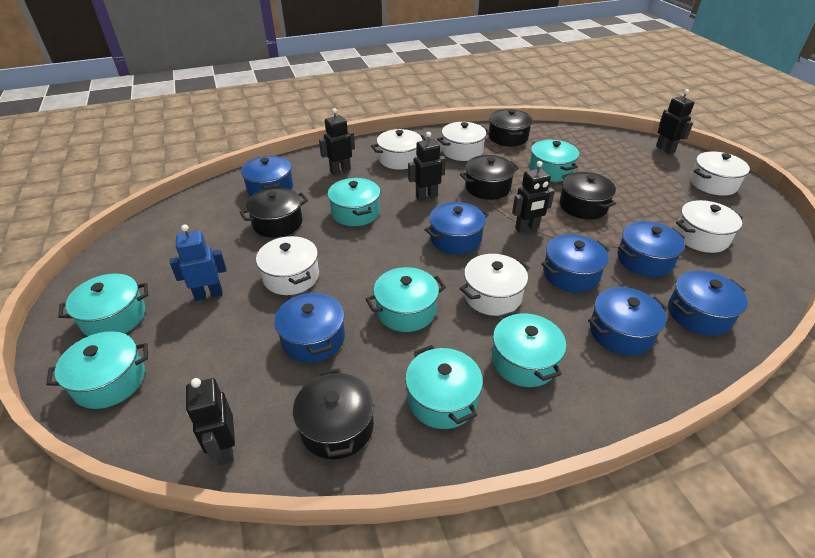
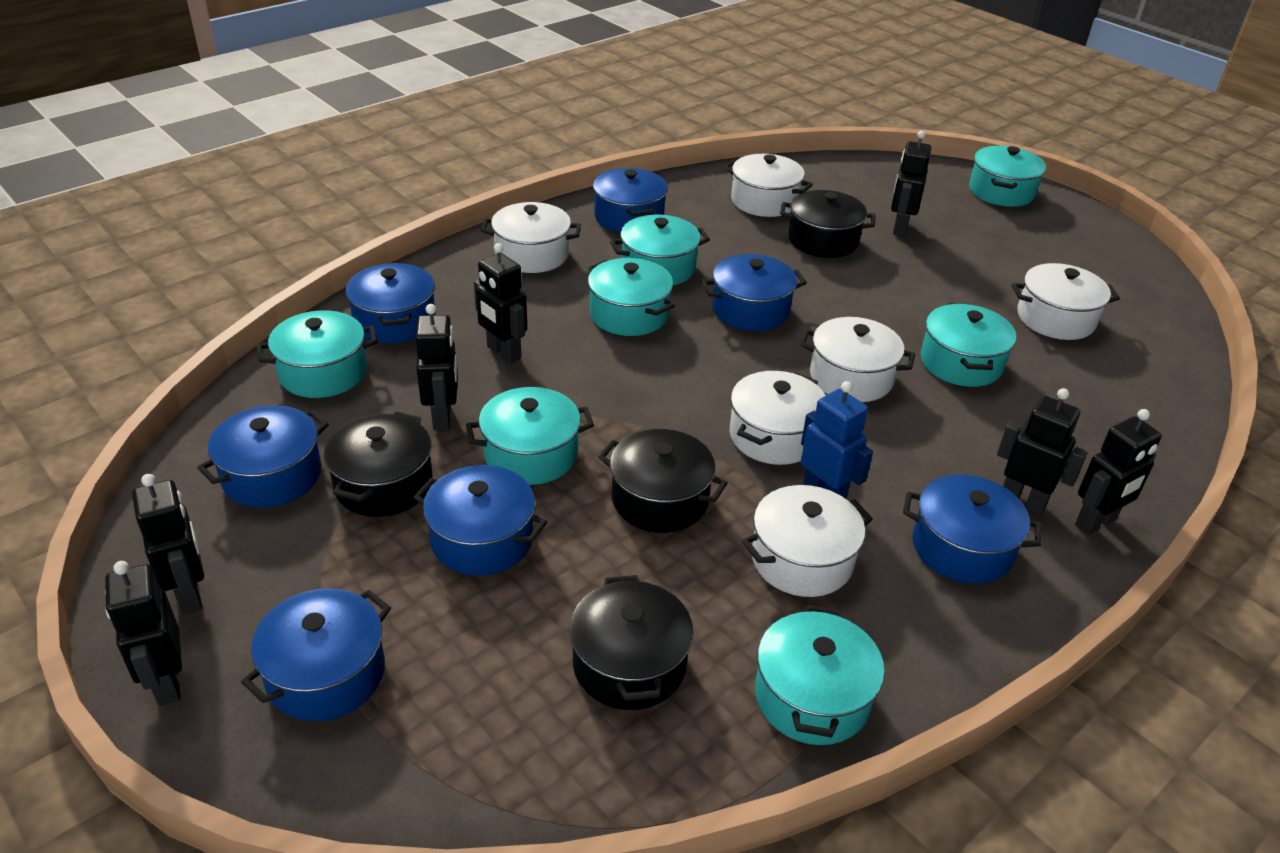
black pot: [240,187,308,238] [293,368,375,459] [460,155,519,200] [489,109,533,146] [560,172,616,219] = 5 -> [324,411,433,517] [569,575,694,710] [598,429,728,533] [780,190,876,258] = 4
black robot: [186,378,235,465] [319,108,355,175] [408,132,446,201] [512,161,555,233] [656,89,694,154] = 5 -> [105,561,182,706] [132,474,204,615] [415,304,458,431] [474,243,527,364] [891,131,931,237] [997,388,1088,515] [1075,409,1162,535] = 7

